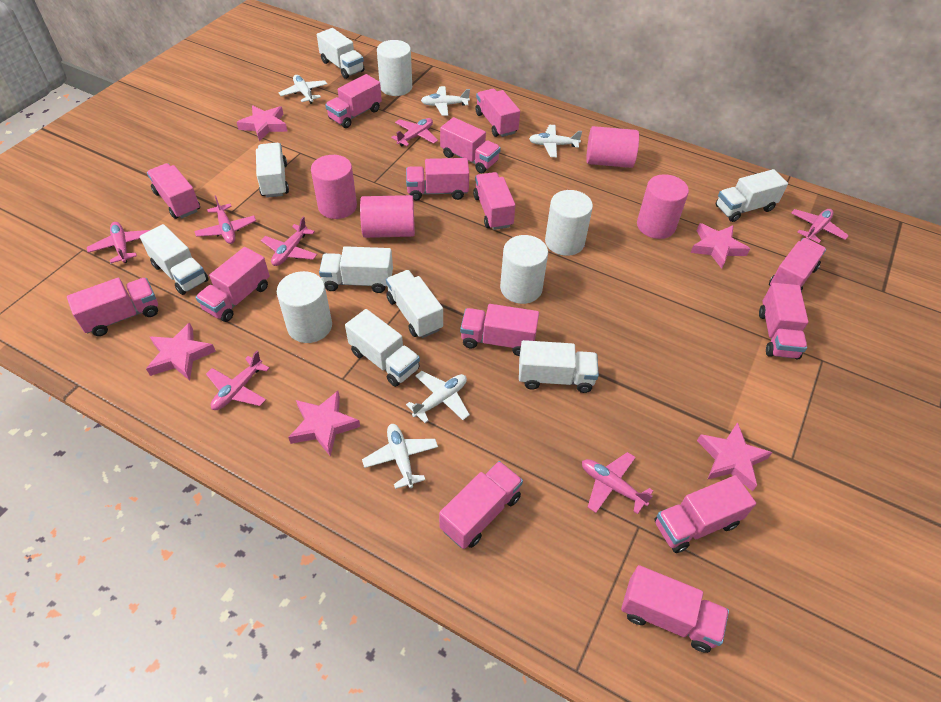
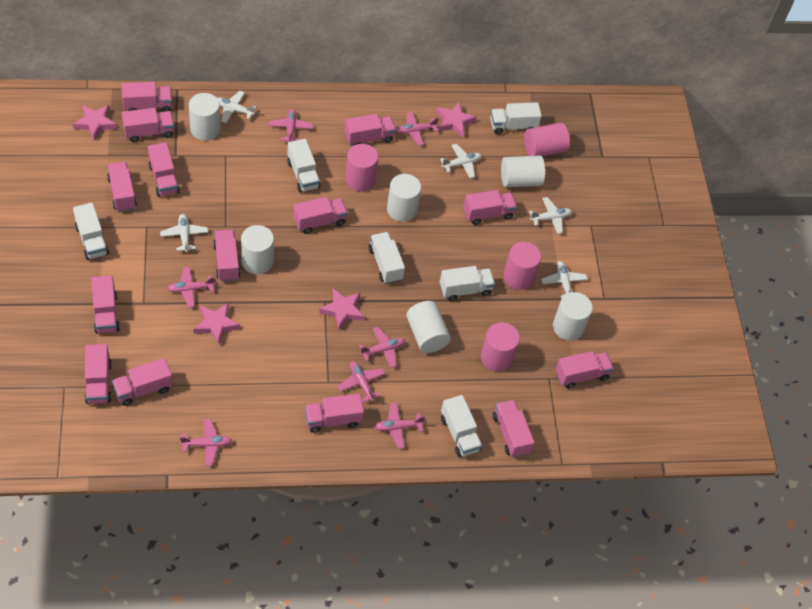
pink star: [146,323,216,380] [237,105,288,142] [288,391,360,456] [690,223,750,269] [697,422,773,491] = 5 -> [73,105,117,141] [193,302,240,345] [319,288,365,330] [436,102,477,137] = 4
white cylinder: [277,271,332,343] [377,40,412,96] [500,235,548,304] [545,190,593,256] = 4 -> [189,93,221,141] [241,225,274,274] [387,174,421,222] [406,301,451,353] [501,155,545,187] [553,292,593,341] = 6
white truck: [140,224,209,295] [256,143,289,198] [317,28,365,79] [319,246,393,293] [345,309,420,387] [386,270,443,338] [519,340,599,393] [716,169,788,222] = 8 -> [73,203,109,260] [287,139,320,193] [369,232,405,284] [440,266,495,301] [441,395,482,457] [490,102,542,135] = 6

